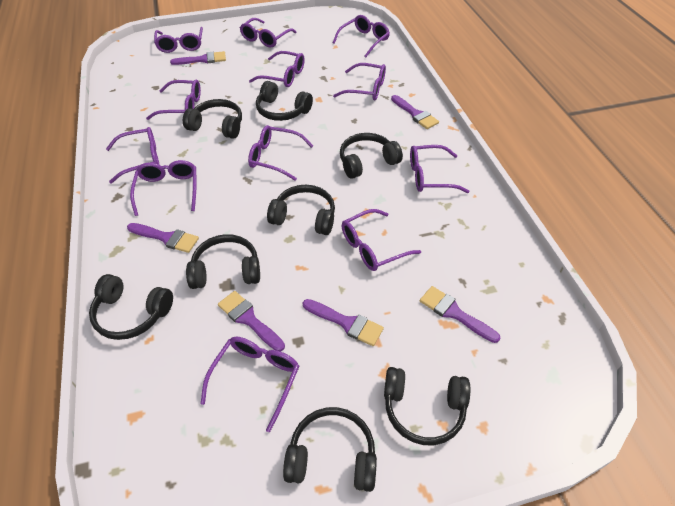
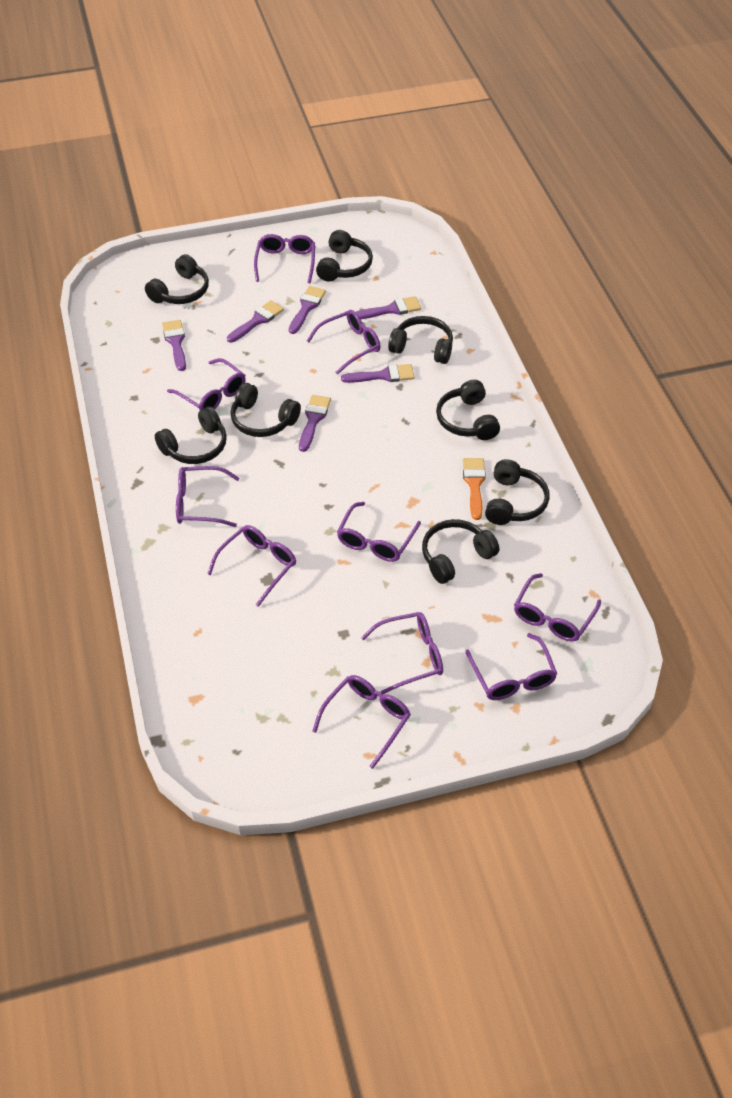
orange brush: none = 0 -> [463,458,486,520] = 1
purple glasses: [106,127,160,183] [130,160,196,216] [146,80,201,120] [154,27,203,53] [200,336,299,432] [240,18,296,48] [248,125,313,181] [249,51,305,87] [333,15,390,57] [333,63,386,101] [342,209,421,271] [410,145,470,193] = 12 -> [167,358,246,410] [176,466,239,527] [207,525,296,607] [254,234,315,283] [307,310,381,375] [312,675,411,769] [337,502,421,562] [361,612,443,694] [465,633,557,700] [514,573,601,641] = 10

